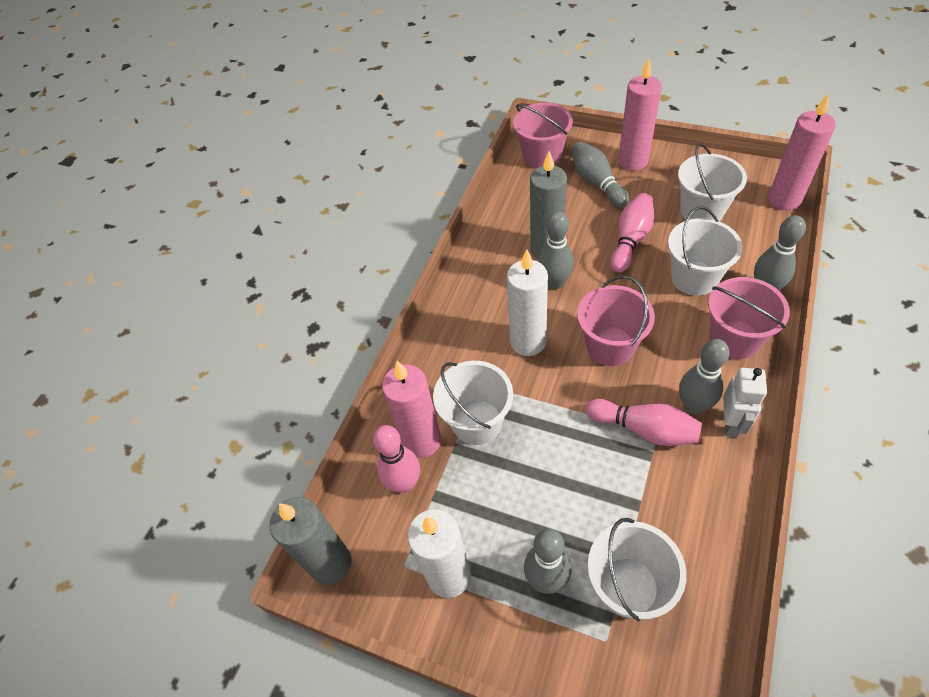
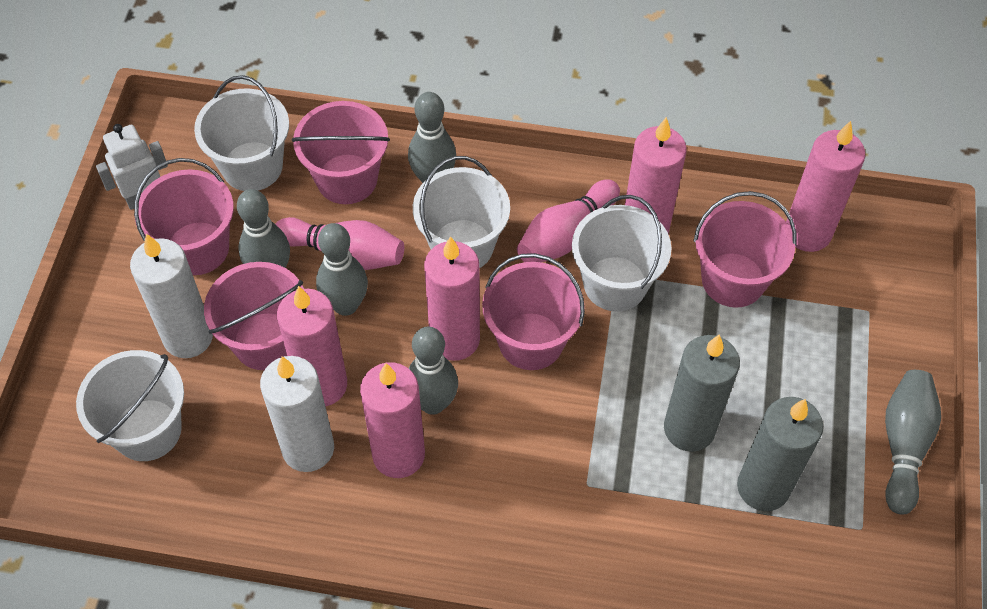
pink bowling pin: [373,425,420,493] [586,399,702,446] [610,193,654,273] = 3 -> [275,217,404,270] [517,180,620,262] = 2
pink bucket: [513,103,573,168] [577,275,655,366] [708,277,790,359] = 3 -> [134,158,234,275] [204,262,304,370] [292,101,390,204] [482,253,585,370] [693,191,796,308] = 5
pink candle: [382,361,441,458] [618,58,662,171] [768,93,836,210] = 3 -> [277,286,347,407] [360,362,425,478] [424,236,480,361] [625,117,687,234] [786,121,865,252] = 5

